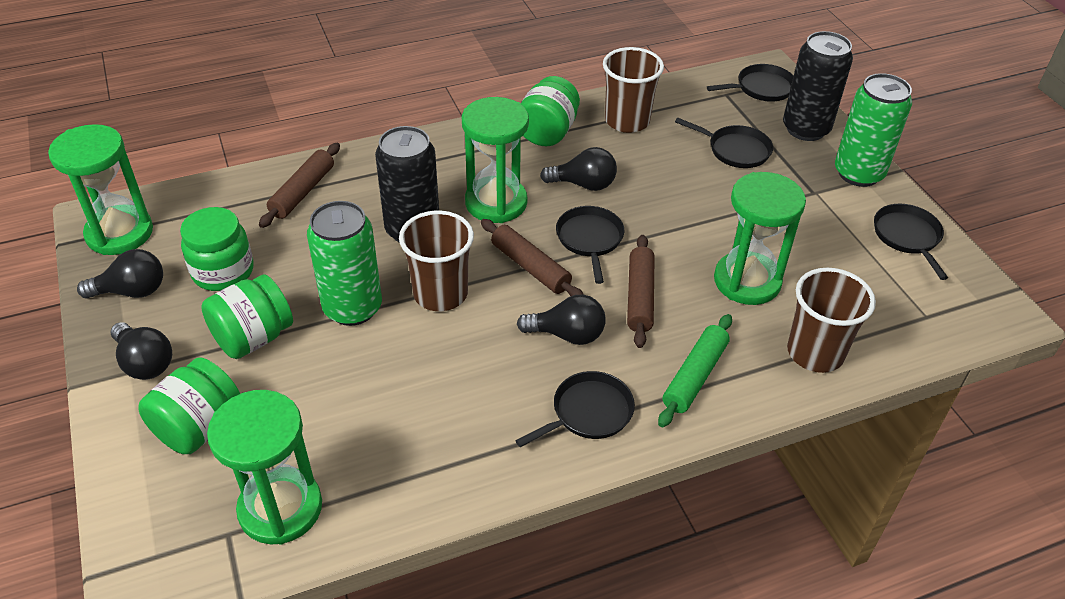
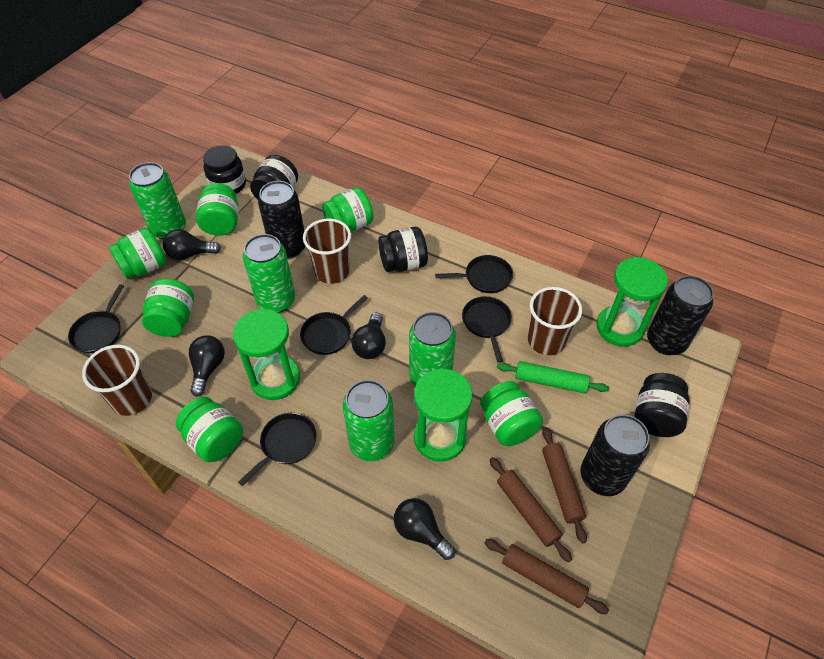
black can: [375,126,439,243] [783,31,853,141] = 2 -> [258,181,305,259] [580,414,650,496] [647,275,714,355] = 3
black jar: none = 0 -> [203,145,246,194] [250,155,298,199] [378,227,428,272] [634,373,690,437] = 4
green can: [307,201,382,326] [835,73,912,187] = 2 -> [129,162,186,239] [243,234,295,313] [343,380,395,461] [409,312,456,386] = 4
green hourglass: [48,124,153,255] [207,390,322,544] [462,97,529,223] [714,172,806,305] = 4 -> [233,309,300,400] [414,368,472,462] [597,257,668,347] = 3
green jar: [138,357,240,454] [180,207,253,291] [201,274,293,359] [521,76,580,146] = 4 -> [109,228,166,279] [142,279,194,337] [176,397,243,462] [196,183,238,236] [322,187,373,232] [480,381,543,446] = 6

